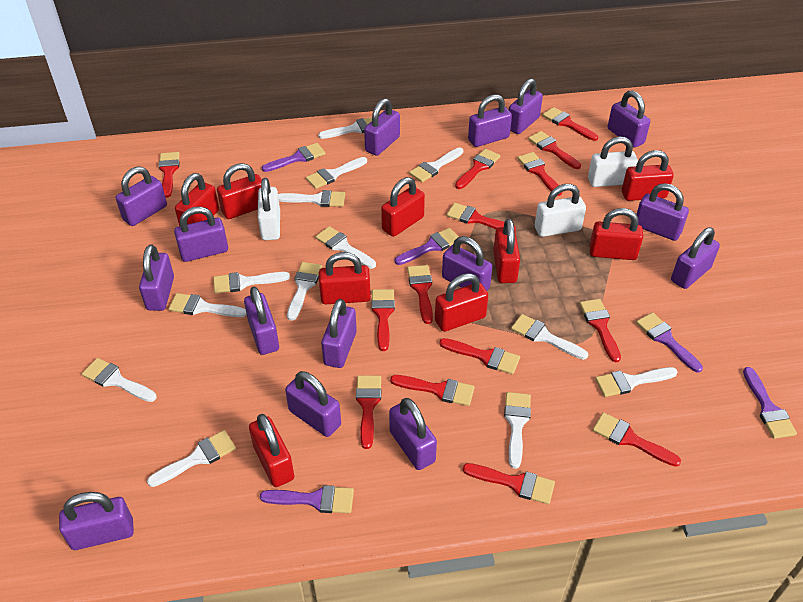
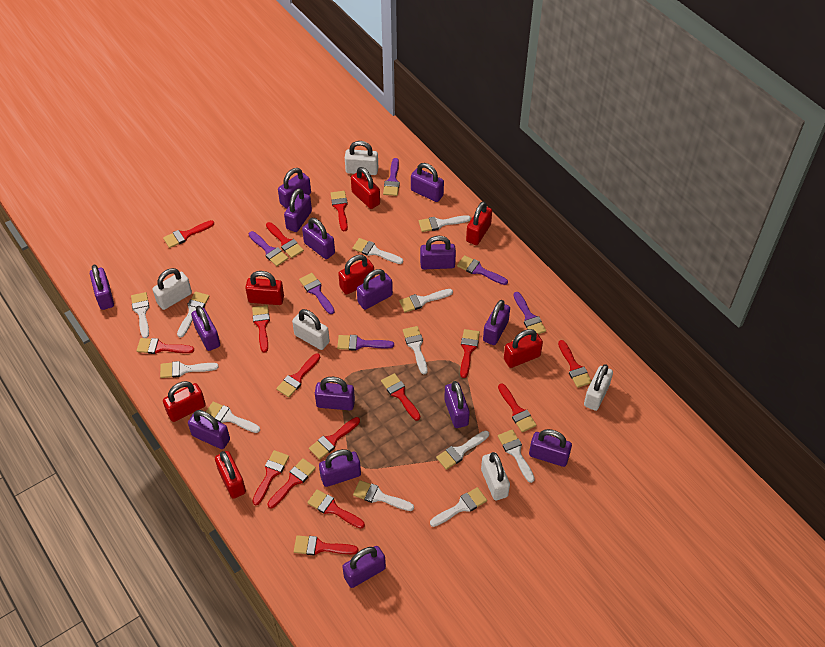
purple brush: [260,485,354,513] [262,143,325,172] [395,228,459,265] [636,312,703,373] [743,367,797,439] = 5 -> [249,231,288,266] [299,273,335,314] [337,335,394,351] [383,158,400,196] [457,255,508,285] [514,292,546,334] = 6
red brush: [159,152,180,198] [356,375,381,449] [371,289,395,351] [390,375,475,406] [407,265,433,324] [439,338,520,375] [446,203,516,231] [455,149,500,189] [463,463,555,504] [518,152,562,196] [528,131,581,169] [542,107,598,141] [580,299,621,362] [593,412,681,467] = 14 -> [137,338,194,354] [163,220,214,248] [252,305,270,352] [252,450,289,505] [266,222,304,258] [267,458,316,508] [276,353,320,398] [294,535,358,555] [307,489,365,529] [309,417,360,460] [331,191,348,231] [381,373,420,421] [460,329,480,378] [498,384,536,432] [558,340,592,388] = 15
red padlock: [175,173,219,226] [217,163,262,219] [249,414,294,487] [319,252,371,304] [381,177,425,237] [435,273,488,332] [493,218,520,283] [590,208,643,260] [622,150,674,201] = 9 -> [163,381,206,422] [215,451,246,499] [245,271,284,305] [338,255,375,295] [351,167,380,209] [466,201,492,245] [504,329,543,368] = 7
white brush: [82,358,157,402] [147,430,236,487] [169,293,247,317] [213,272,290,294] [278,190,345,207] [287,262,322,321] [306,157,367,189] [316,226,376,269] [318,117,372,139] [409,148,463,182] [504,392,531,469] [511,314,588,360] [595,367,678,397] = 13 -> [131,292,149,338] [160,361,218,378] [177,292,209,338] [206,402,260,433] [352,238,403,264] [353,480,414,511] [399,289,453,313] [403,326,428,374] [419,215,471,232] [430,487,487,527] [436,431,489,470] [498,429,535,483] = 12
white padlock: [258,178,280,240] [535,184,586,237] [588,137,638,187] = 3 -> [152,268,192,310] [292,309,330,350] [345,141,378,175] [481,452,510,501] [584,364,613,411] = 5

